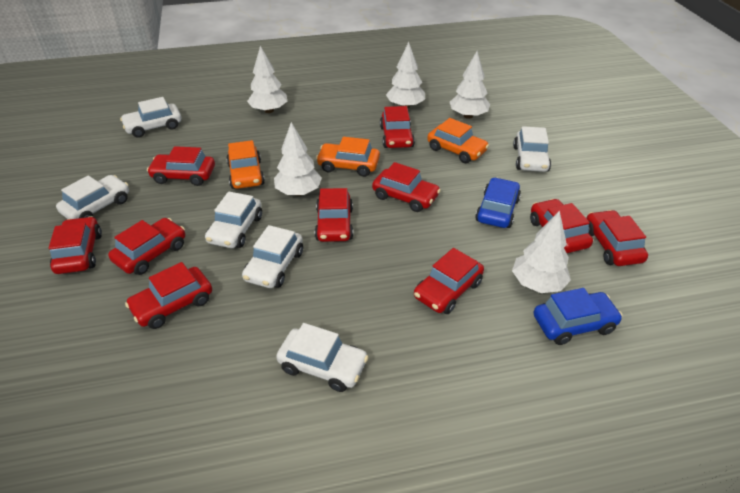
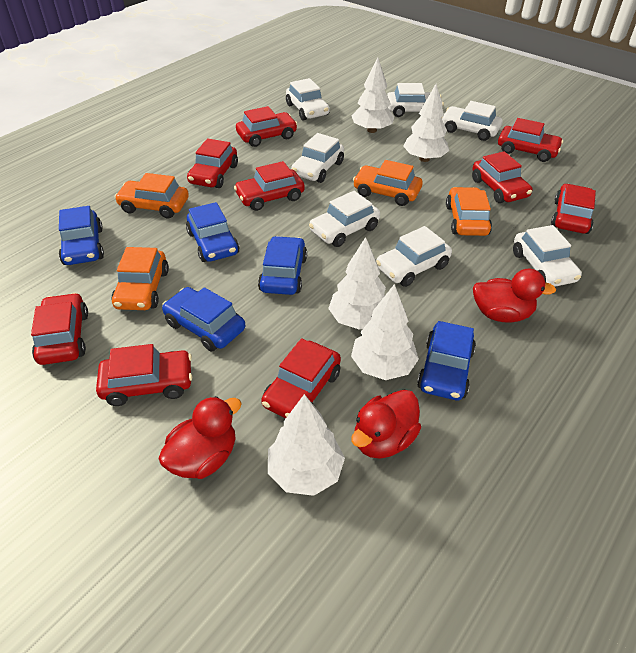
blue car: [475,177,521,228] [534,288,623,345] = 2 -> [59,206,104,265] [162,287,245,351] [186,202,239,262] [258,236,307,295] [417,321,476,400] = 5
orange car: [226,140,265,189] [316,137,380,177] [427,118,489,163] = 3 -> [111,247,169,310] [115,173,189,219] [353,160,422,206] [446,187,492,236] = 4
red car: [49,216,102,274] [108,218,185,275] [125,262,212,329] [147,146,215,186] [315,188,353,242] [372,162,441,212] [380,106,415,148] [414,248,484,314] [530,199,593,253] [586,210,648,266] = 10 -> [31,293,88,365] [96,344,192,406] [187,138,238,188] [234,161,305,211] [236,106,297,147] [261,338,341,418] [472,151,532,203] [498,118,563,162] [551,184,596,234] = 9
red duck: none = 0 -> [158,396,242,479] [351,390,421,459] [473,269,556,323] = 3
white car: [56,175,129,219] [120,97,181,138] [205,191,262,248] [242,225,303,288] [276,323,369,392] [513,126,551,172] = 6 -> [286,78,329,121] [291,133,344,183] [309,191,380,247] [376,226,452,287] [387,83,444,117] [441,101,502,141] [513,225,582,287] = 7

